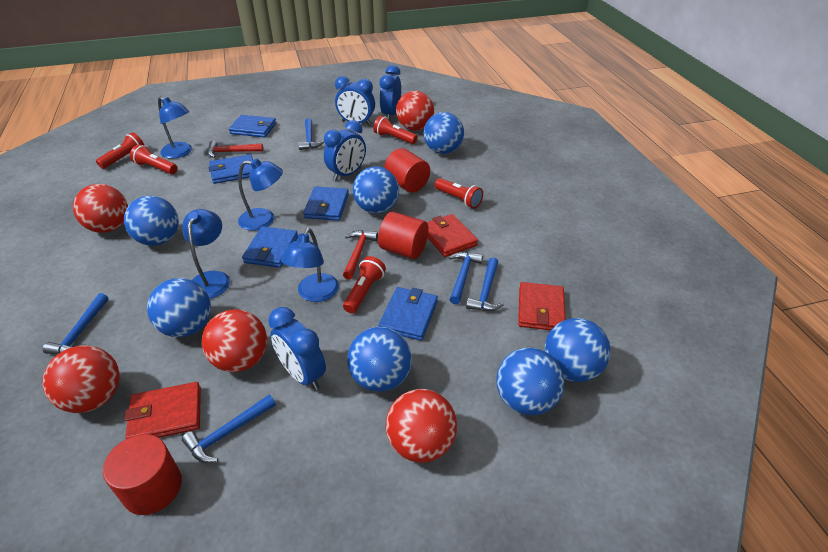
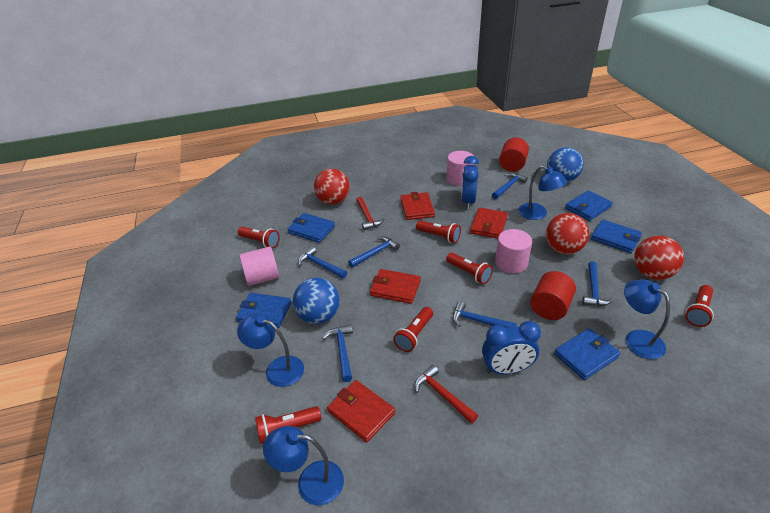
blue ball: [124,196,179,246] [147,278,211,337] [347,327,412,392] [353,166,399,214] [424,112,464,154] [496,347,565,415] [544,318,611,382] = 7 -> [293,278,340,324] [547,147,584,182] = 2
blue clock: [268,307,326,390] [324,120,366,181] [335,76,375,125] [379,65,401,120] = 4 -> [461,156,479,209] [482,321,541,374] = 2
blue hammer: [43,293,109,354] [182,395,276,463] [298,118,324,150] [449,252,483,304] [466,257,504,311] = 5 -> [298,247,347,279] [322,324,353,382] [348,236,400,268] [453,301,517,328] [492,173,528,199] [582,261,614,306] = 6
pink cylinder: none = 0 -> [240,247,279,286] [447,151,474,186] [495,229,532,273] = 3
red ball: [42,345,119,413] [73,184,128,233] [202,309,267,372] [386,389,457,463] [396,91,434,131] = 5 -> [314,169,350,205] [546,213,589,254] [634,236,684,280] = 3
red cylinder: [103,434,182,515] [378,211,428,259] [384,148,430,192] = 3 -> [499,137,529,172] [530,271,576,320] = 2
red flashlight: [96,132,144,169] [130,144,177,174] [343,256,386,313] [373,116,417,144] [435,178,483,208] = 5 -> [238,227,280,248] [255,406,321,444] [393,307,433,352] [416,221,461,243] [446,253,493,284] [686,285,714,327] = 6
red wallet: [124,382,201,439] [427,214,478,257] [518,282,566,330] = 3 -> [327,380,395,442] [370,269,421,304] [400,192,435,220] [470,208,508,239] = 4

